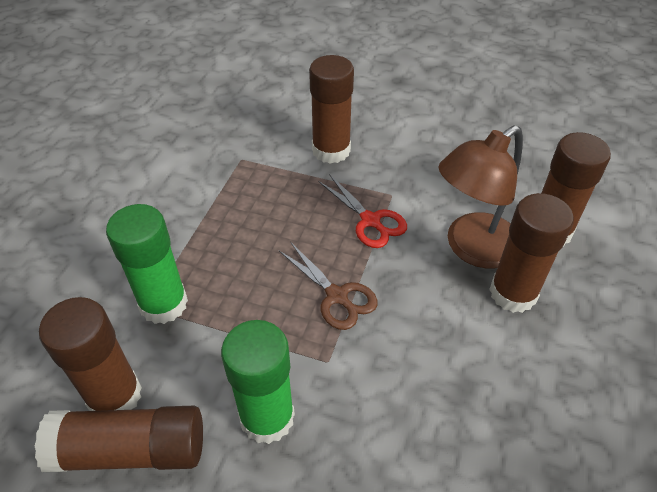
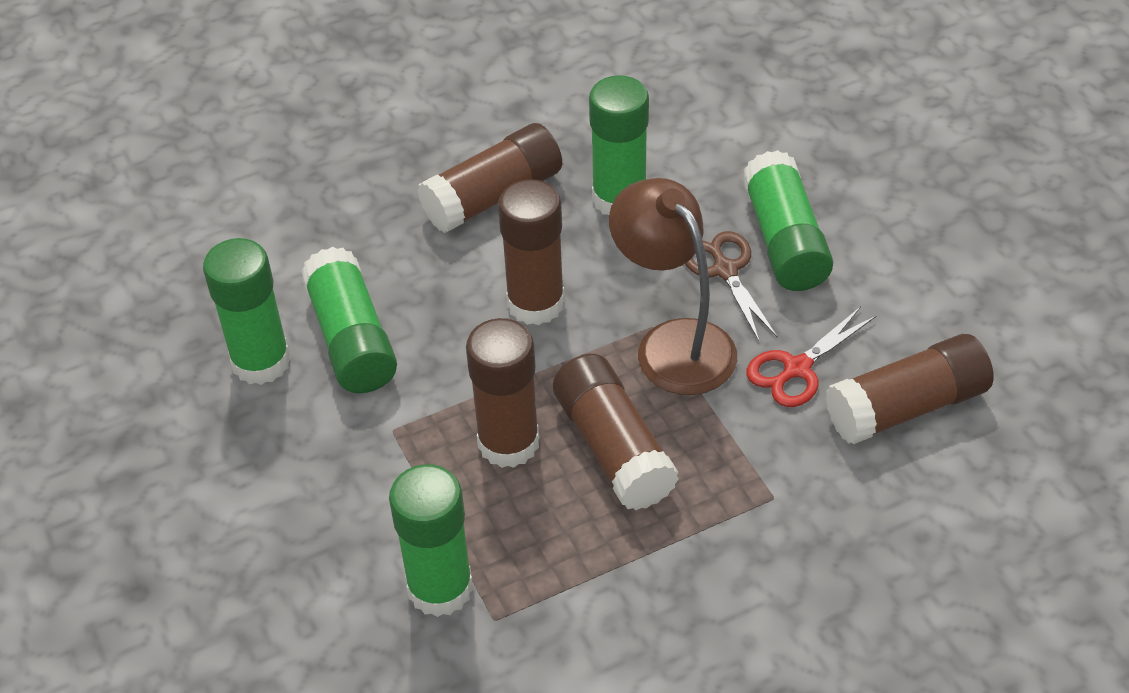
green glue stick: [106,204,188,324] [221,320,295,444] = 2 -> [203,238,291,385] [301,247,397,393] [389,464,473,617] [589,75,649,215] [742,150,833,291] = 5

